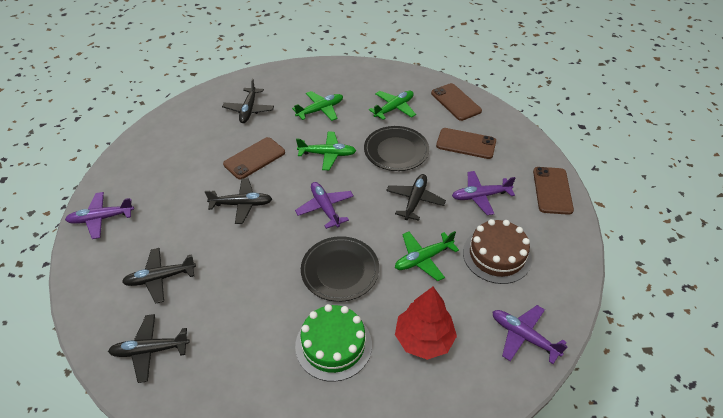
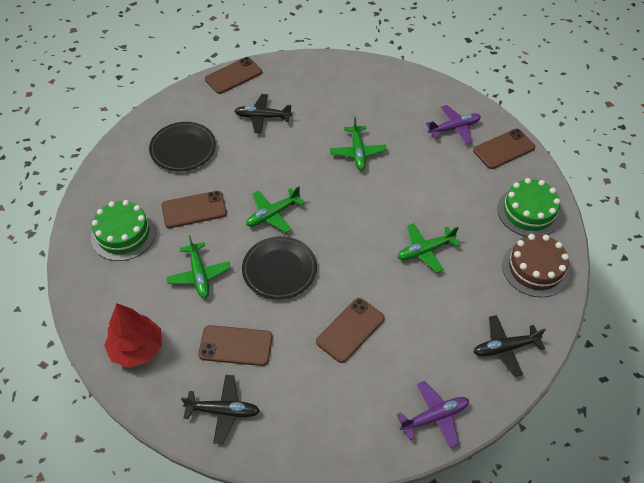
black plane: [108,314,190,383] [122,248,196,304] [205,178,272,224] [222,79,274,123] [386,174,446,221] = 5 -> [181,375,260,444] [235,94,292,133] [474,315,546,377] = 3
brown phone: [223,137,285,180] [431,83,482,121] [436,128,496,159] [533,167,574,215] = 4 -> [161,191,227,228] [198,325,273,366] [205,57,262,94] [316,298,385,363] [473,129,535,169] = 5
green cake: [295,304,372,382] = 1 -> [91,200,156,261] [497,178,561,237] = 2
purple plane: [65,192,134,239] [295,182,354,229] [452,171,516,215] [493,305,568,364] = 4 -> [397,381,469,448] [426,105,481,144] = 2

